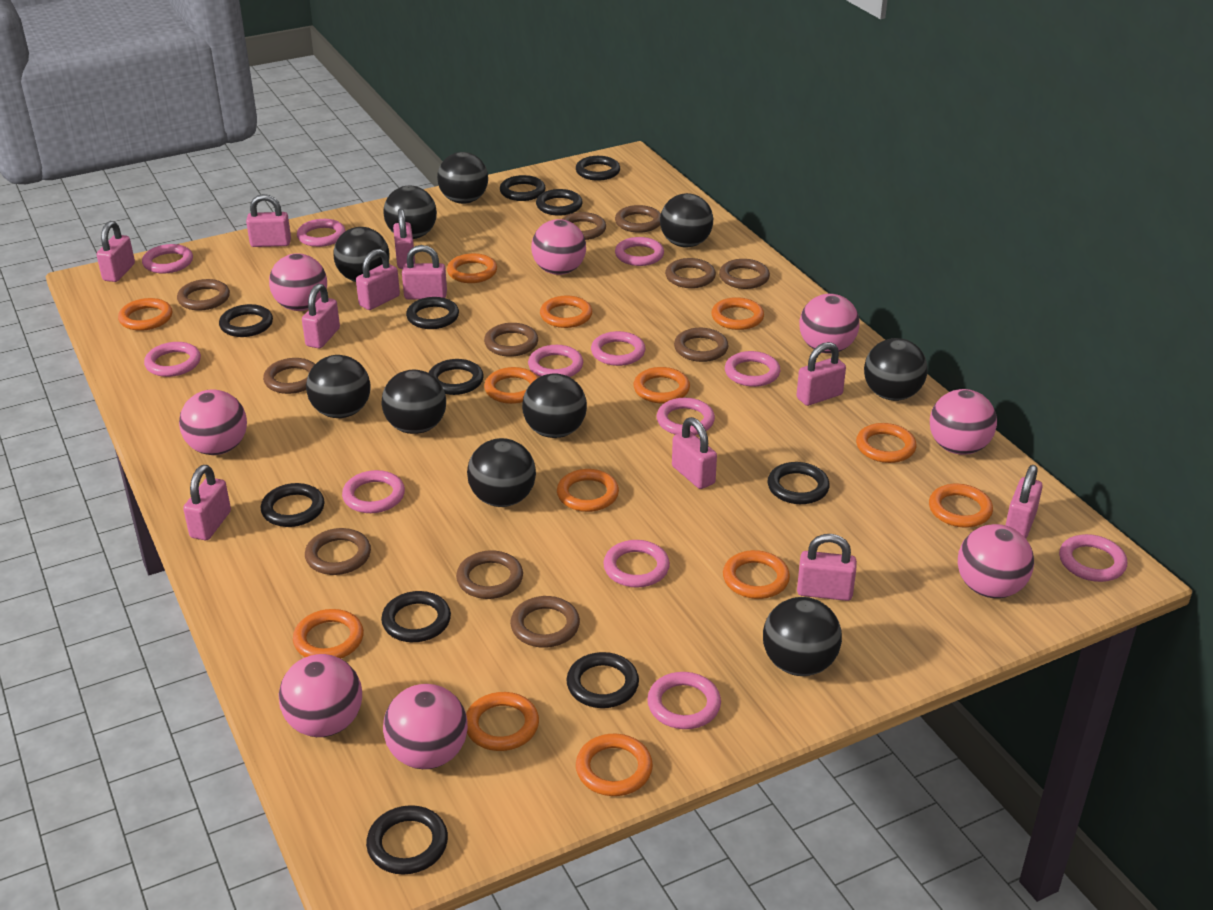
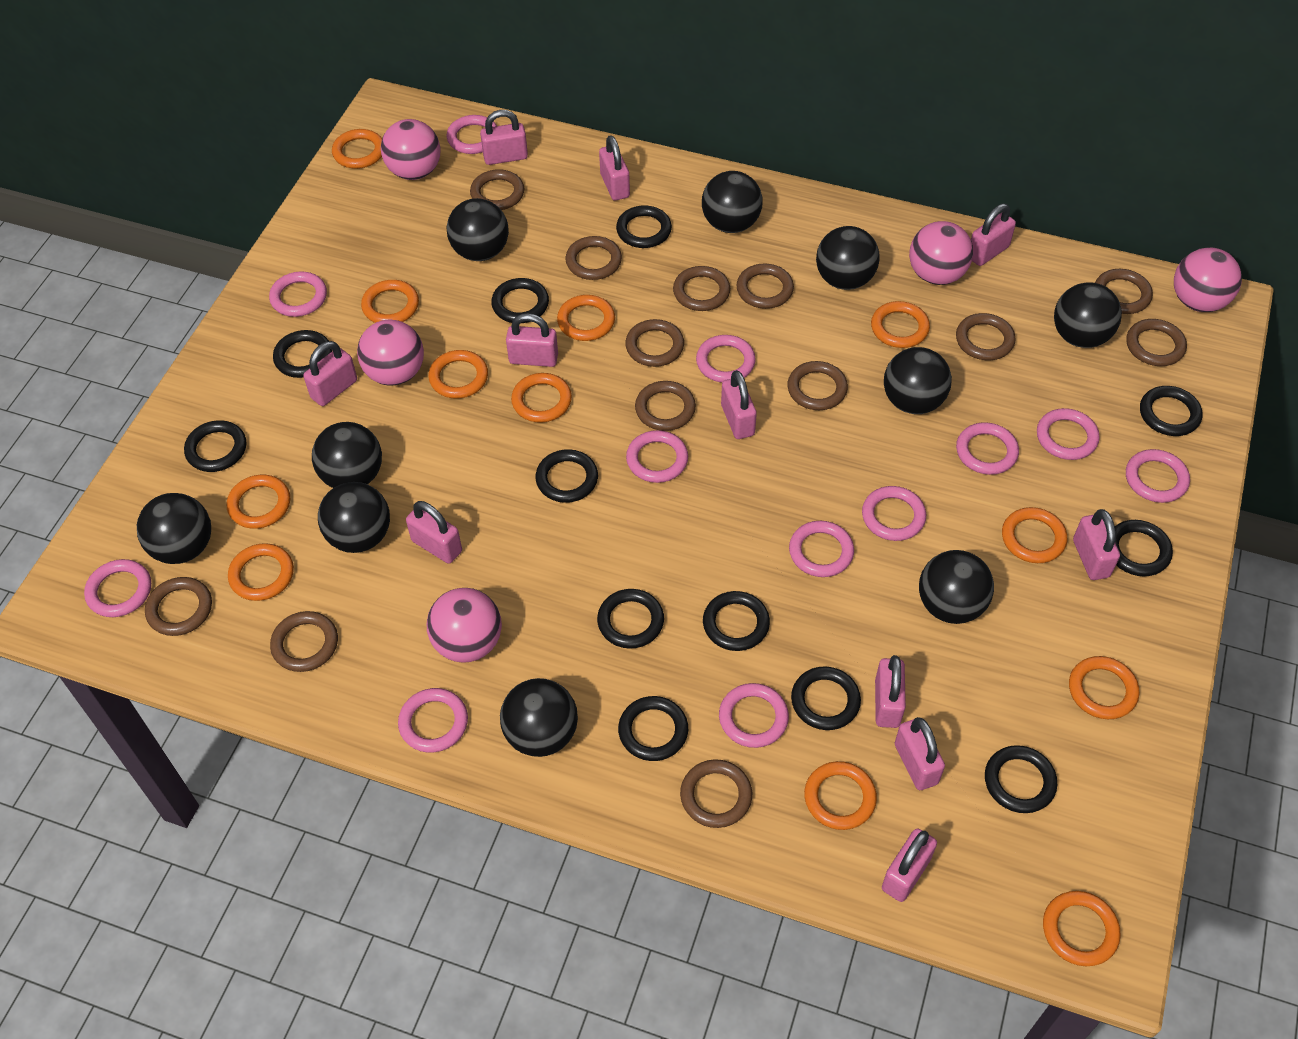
black ring: [219,304,273,337] [261,483,324,527] [366,805,448,874] [381,591,451,642] [406,297,459,329] [429,359,484,395] [500,175,546,201] [536,189,583,216] [566,652,639,708] [576,156,620,181] [768,462,830,504] = 11 -> [184,420,246,472] [273,330,332,378] [491,278,549,323] [536,449,598,503] [597,589,664,649] [616,205,672,248] [618,696,688,761] [703,591,770,651] [791,667,861,730] [985,745,1057,813] [1115,520,1173,576] [1140,386,1203,436] = 12
brown ring: [177,279,230,311] [263,358,315,394] [305,528,371,575] [456,550,523,599] [484,323,538,357] [510,596,580,648] [562,212,606,240] [615,205,661,233] [665,258,716,288] [674,328,729,362] [719,259,770,289] = 11 -> [145,577,212,636] [270,611,338,672] [470,169,524,210] [565,236,622,280] [625,319,684,367] [635,381,696,431] [673,266,730,311] [680,759,752,828] [736,264,794,309] [787,361,848,410] [956,313,1015,360] [1095,269,1153,314] [1127,319,1187,366] = 13
orange ring: [118,298,172,331] [293,609,364,659] [447,253,497,283] [466,692,539,751] [484,367,539,404] [540,296,592,328] [557,469,619,512] [576,734,653,796] [634,367,690,403] [711,297,764,330] [723,550,790,599] [856,423,917,463] [929,484,993,528] = 13 -> [227,475,290,529] [228,543,294,601] [332,129,382,169] [361,280,419,323] [428,350,488,399] [511,373,572,423] [557,295,615,341] [804,761,877,830] [871,301,930,348] [1002,507,1067,563] [1043,891,1121,966] [1069,656,1139,719] = 12
pink ball: [179,389,247,455] [269,253,327,311] [279,654,362,737] [383,684,468,769] [531,219,586,275] [799,294,860,354] [930,389,997,455] [958,524,1034,598] = 8 -> [357,320,424,386] [381,119,440,180] [427,588,502,663] [909,221,973,285] [1174,248,1242,312] = 5

